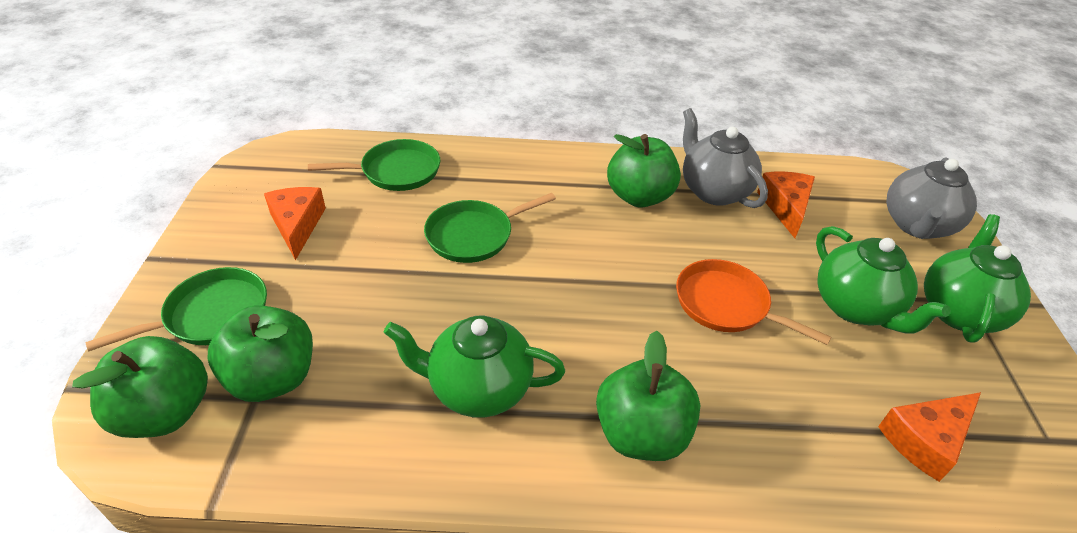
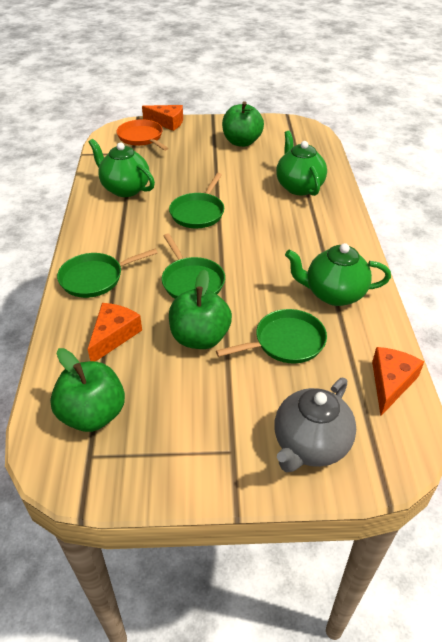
green apple: [72,336,208,438] [208,305,313,402] [596,331,700,461] [607,134,681,208] = 4 -> [50,348,125,432] [169,269,232,349] [222,101,264,147] = 3
green pan: [85,267,267,351] [308,139,440,191] [424,193,556,263] = 3 -> [57,248,158,298] [162,233,225,299] [169,173,224,228] [216,309,327,363] = 4
grey teapot: [683,108,768,208] [886,157,977,239] = 2 -> [274,378,356,472] = 1

